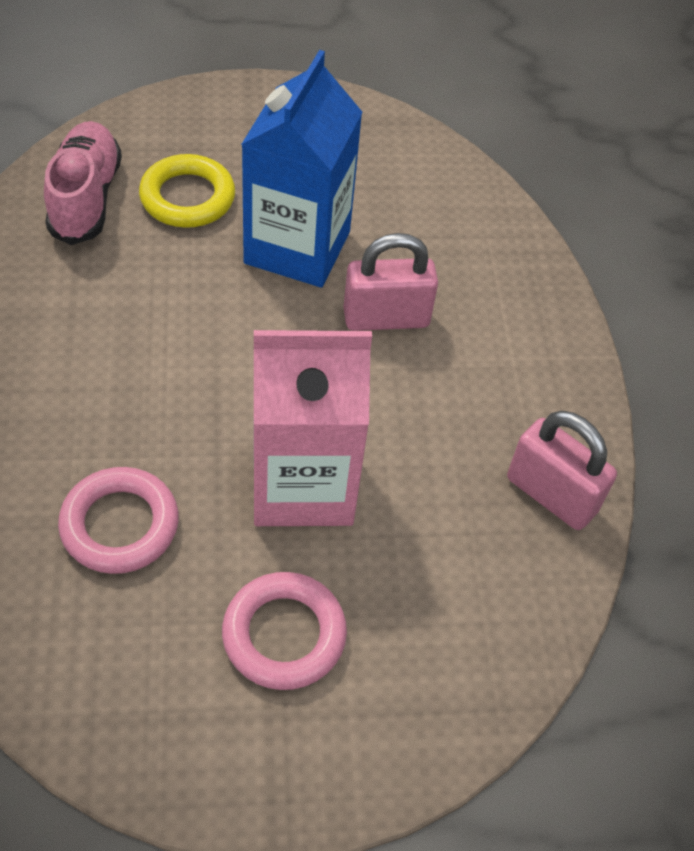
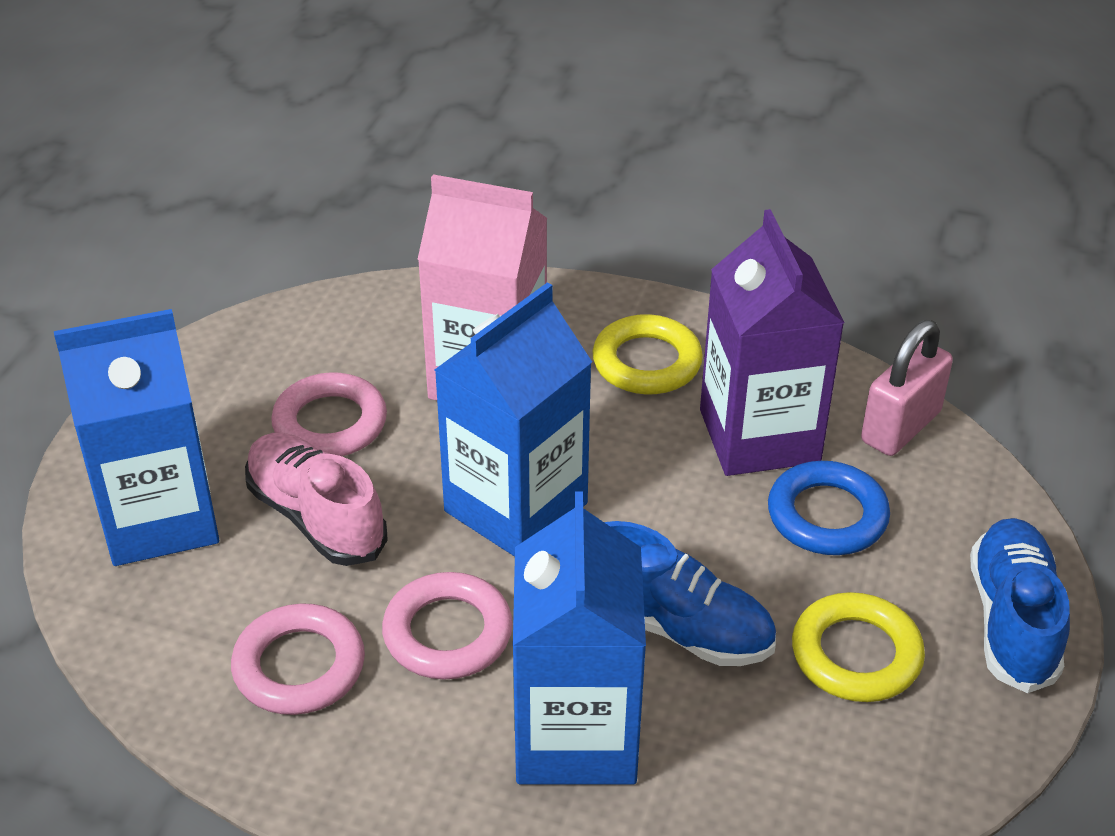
blue carton: [241,50,362,288] = 1 -> [54,309,219,566] [435,282,592,557] [513,492,646,785] = 3
blue ring: none = 0 -> [768,461,890,555] = 1
blue shoe: none = 0 -> [604,521,776,666] [970,518,1070,693] = 2
pink padlock: [343,233,438,331] [507,411,617,530] = 2 -> [861,320,953,456] = 1
pink ring: [58,467,179,574] [222,572,347,690] = 2 -> [231,603,365,715] [271,373,387,456] [382,572,513,680] = 3
purple carton: none = 0 -> [700,209,845,476] = 1
yellow ring: [139,154,235,228] = 1 -> [592,314,703,394] [792,592,925,702] = 2

